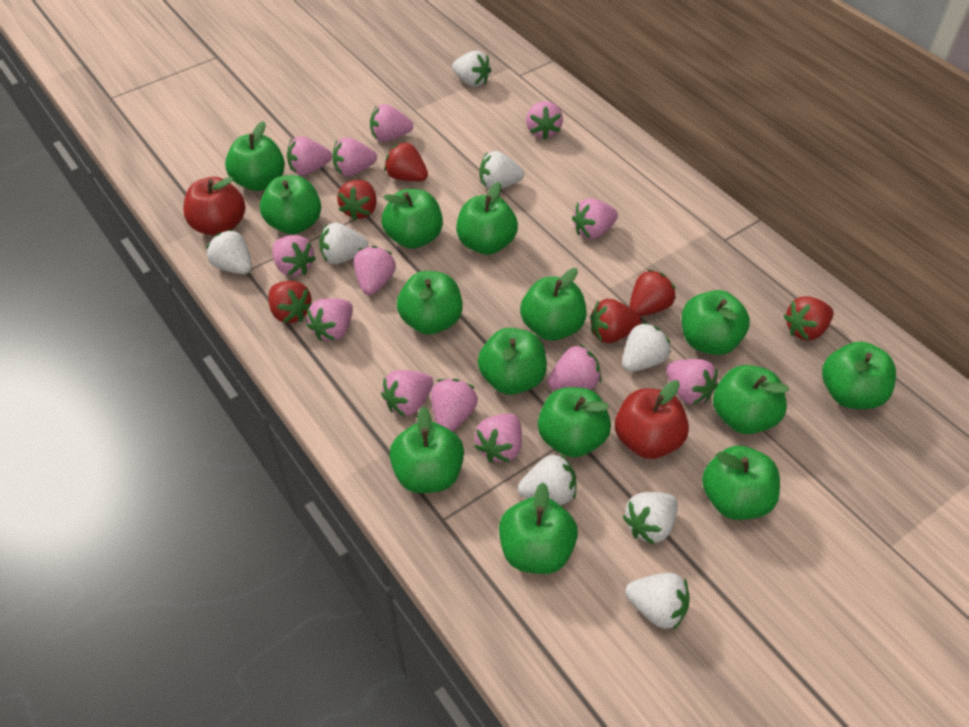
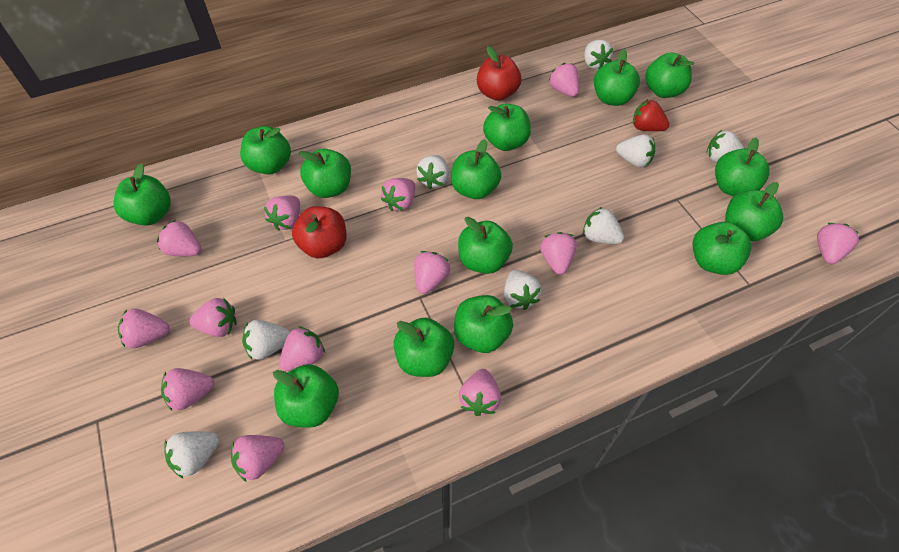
red strawberry: [268,281,312,323] [337,180,377,220] [384,142,428,181] [590,299,642,343] [629,269,676,316] [784,296,834,340] = 6 -> [633,99,669,131] = 1

